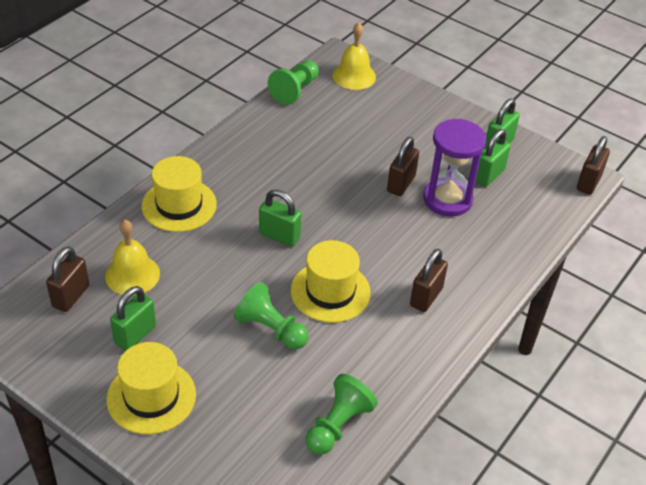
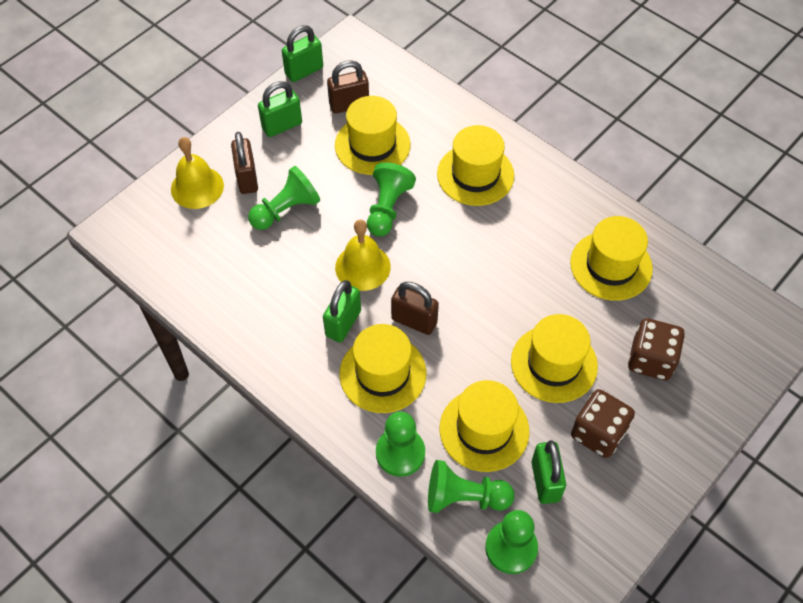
brown dice: none = 0 -> [571,389,635,458] [628,318,685,380] = 2
brown padlock: [46,246,89,312] [387,137,419,196] [410,249,448,312] [577,136,610,195] = 4 -> [231,132,258,194] [327,60,369,114] [391,282,439,335] = 3
green pawn: [234,282,308,349] [268,60,319,105] [306,374,378,455] = 3 -> [248,166,320,230] [367,162,416,237] [376,412,425,477] [428,460,515,513] [485,510,538,574] = 5
purple hourglass: [423,119,486,216] = 1 -> none = 0
yellow hat: [107,342,196,435] [142,156,217,232] [291,240,371,323] = 3 -> [335,96,410,175] [339,324,426,413] [437,125,514,206] [439,380,529,472] [511,314,598,403] [570,216,653,301] = 6

